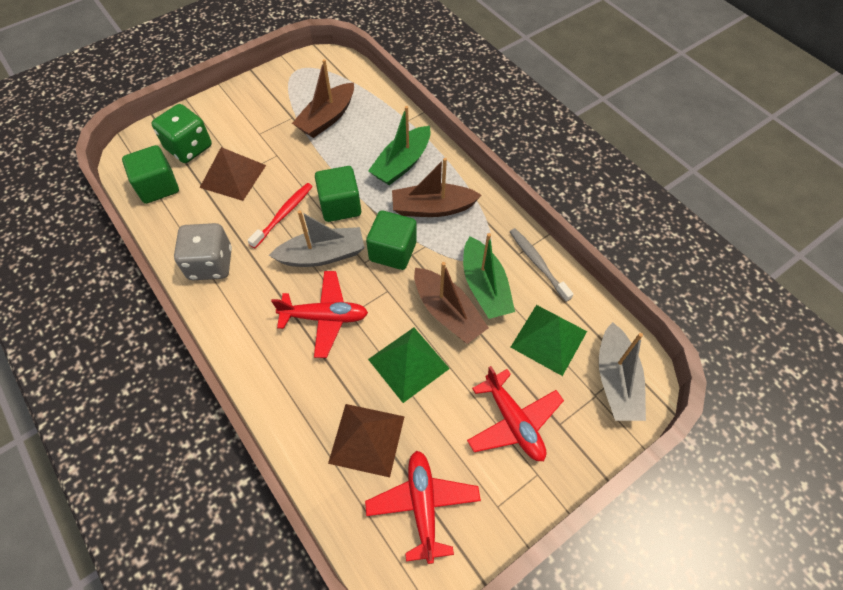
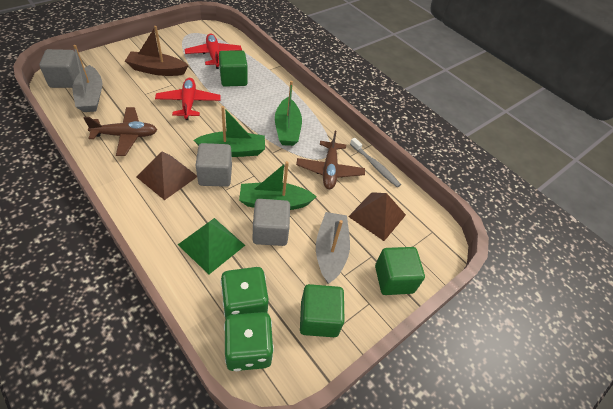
brown boat: [292,59,354,138] [392,158,482,217] [414,262,489,344] = 3 -> [125,26,188,76] = 1
brown plane: none = 0 -> [84,107,157,156] [296,131,365,189] = 2
green boat: [368,106,431,185] [463,233,515,319] = 2 -> [194,106,265,157] [239,161,317,210] [275,81,302,146] = 3
green dice: [152,104,212,163] = 1 -> [221,267,269,319] [224,312,274,371] = 2
green pyramid: [368,328,450,403] [511,305,587,376] = 2 -> [178,218,245,274] = 1
grey cube: none = 0 -> [39,49,80,88] [196,143,232,187] [253,199,290,246] = 3
grey dice: [174,223,232,280] = 1 -> none = 0
red plane: [271,271,368,358] [365,451,481,564] [467,366,564,461] = 3 -> [155,78,221,120] [184,34,242,69] = 2
red toothbrush: [248,183,313,248] = 1 -> none = 0

